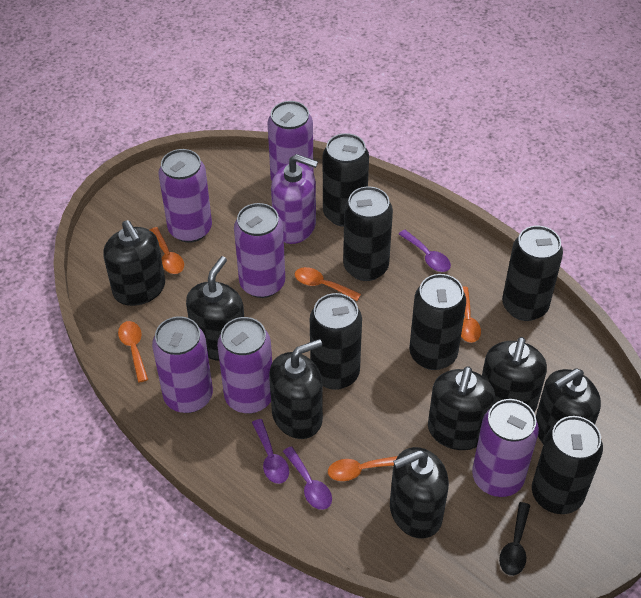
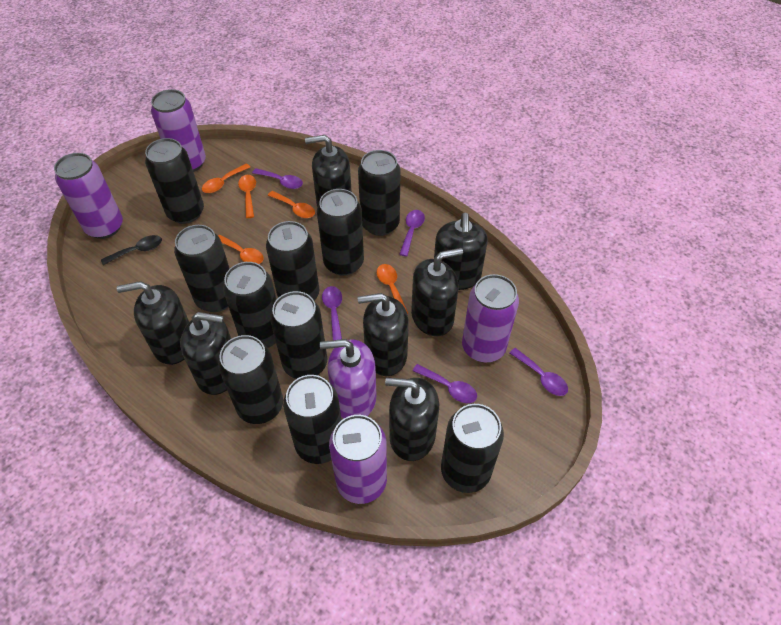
black can: [310,293,362,390] [323,133,369,227] [343,186,393,281] [409,274,466,370] [502,226,563,321] [532,416,603,514] = 6 -> [145,138,204,224] [174,225,230,312] [218,335,283,424] [223,262,277,348] [266,221,319,301] [270,291,327,379] [283,375,341,464] [317,189,364,276] [358,150,401,236] [441,404,504,493] = 10
purple can: [152,316,213,413] [158,149,212,243] [217,317,272,414] [234,203,285,298] [268,101,314,181] [472,399,539,497] = 6 -> [54,153,123,239] [151,89,206,172] [329,415,387,504] [462,274,519,363] = 4
purple spoon: [252,419,289,484] [283,446,332,510] [399,230,451,272] = 3 -> [252,168,303,189] [322,286,342,340] [399,210,425,257] [413,364,477,403] [509,348,568,396] = 5

